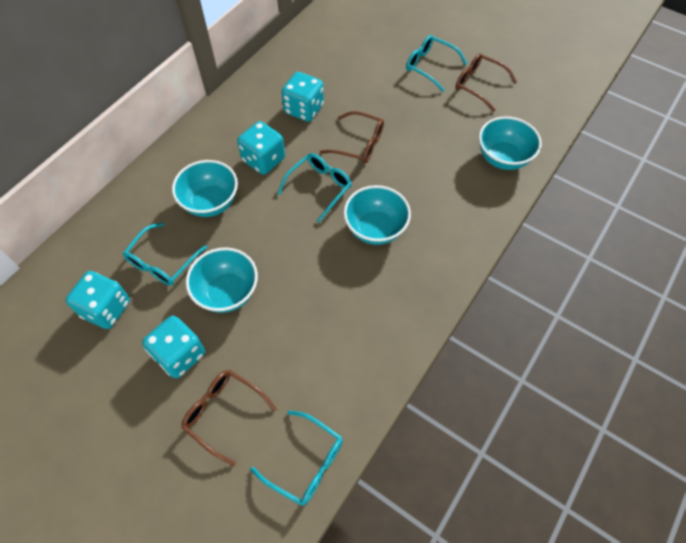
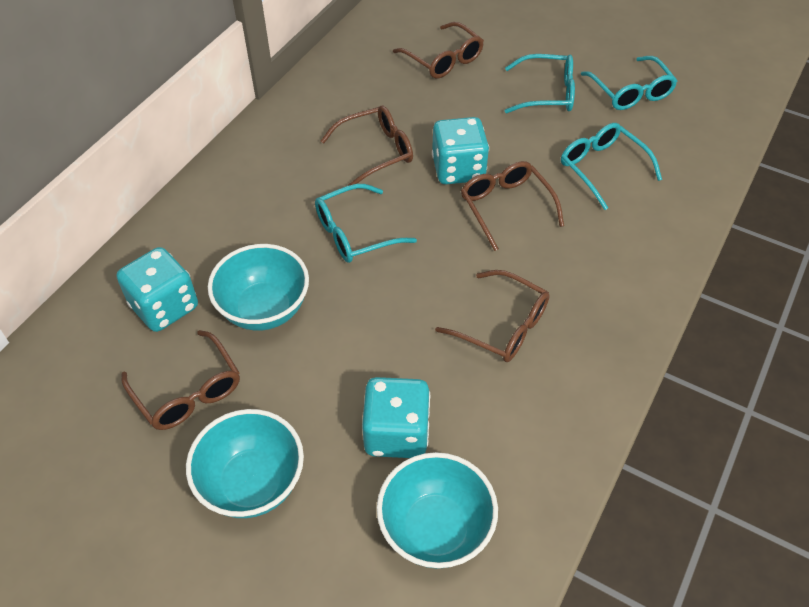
brown glasses: [181,370,277,466] [320,111,384,163] [455,53,517,112] = 3 -> [121,330,240,430] [321,106,413,186] [393,22,484,79] [435,270,550,362] [461,161,564,251] = 5
turquoise bowl: [172,160,238,217] [186,247,258,313] [344,185,411,245] [479,116,542,170] = 4 -> [186,409,304,518] [208,244,309,331] [377,452,498,569] = 3
turquoise dice: [65,271,130,329] [142,316,205,378] [237,121,285,175] [281,72,324,122] = 4 -> [117,247,198,332] [362,377,430,458] [432,117,489,184] = 3

